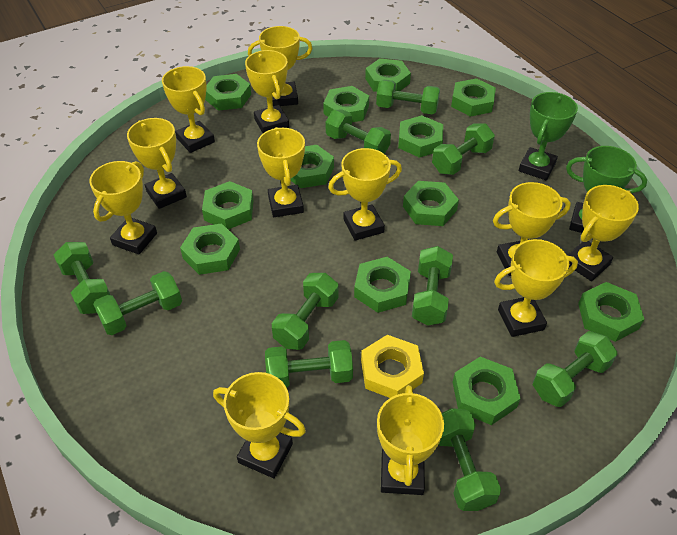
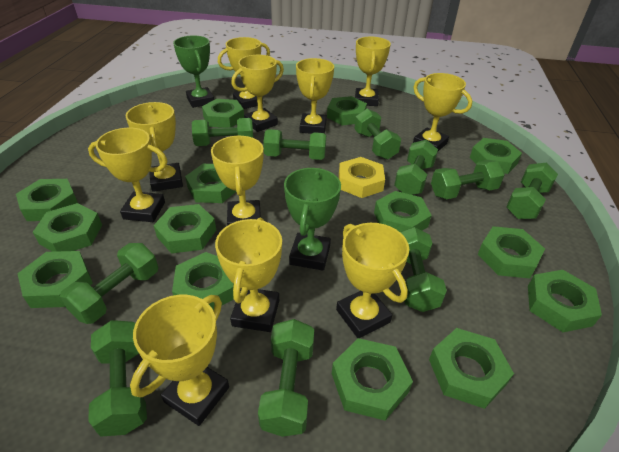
green nut: [180,223,240,275] [202,181,253,230] [205,74,251,111] [291,145,334,188] [323,86,369,122] [354,257,411,313] [365,58,411,92] [398,115,443,158] [403,181,459,226] [451,78,496,117] [453,357,521,425] [578,282,644,342] = 12 -> [16,179,78,221] [17,251,93,308] [33,203,102,252] [153,204,216,254] [172,252,234,310] [185,164,236,203] [202,99,244,128] [327,96,367,125] [332,338,413,420] [374,191,432,232] [429,328,514,409] [470,138,522,174] [478,226,545,278] [528,270,602,332] = 14
yellow trophy: [89,161,157,255] [127,118,187,209] [162,66,215,153] [213,372,306,478] [245,50,289,133] [248,26,313,106] [257,127,305,217] [328,148,402,241] [377,385,444,495] [493,182,571,276] [494,239,578,337] [567,185,639,281] = 12 -> [88,128,167,222] [126,102,183,192] [130,295,229,426] [211,136,263,226] [215,217,282,332] [218,37,270,109] [231,55,284,132] [296,58,334,134] [336,223,409,338] [355,37,391,106] [413,73,472,151] = 11

